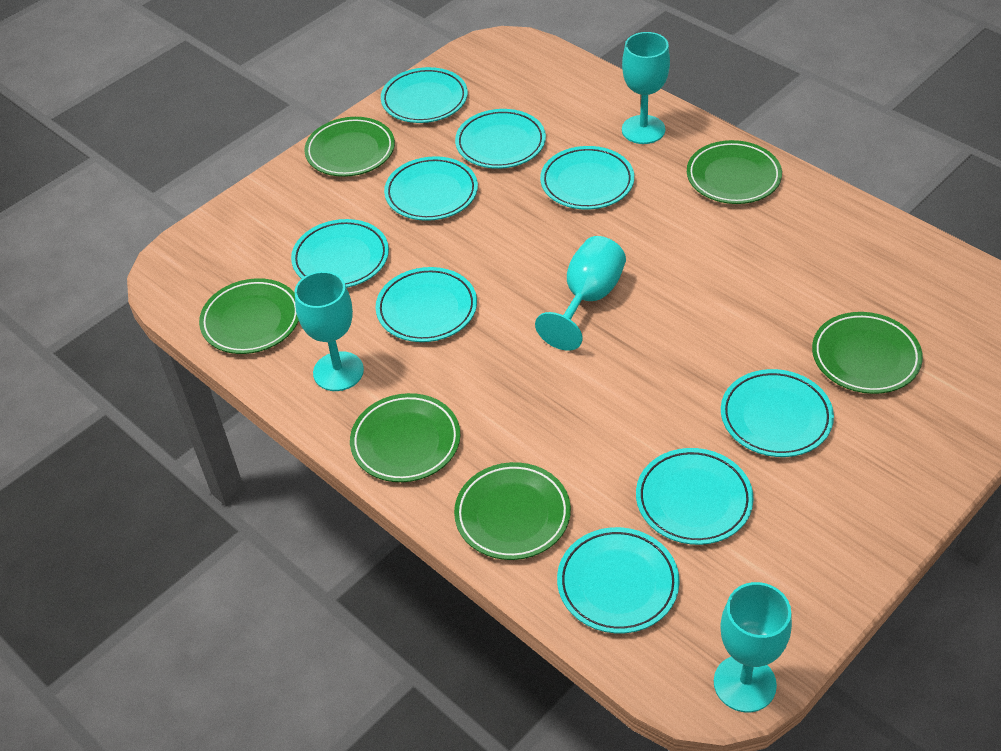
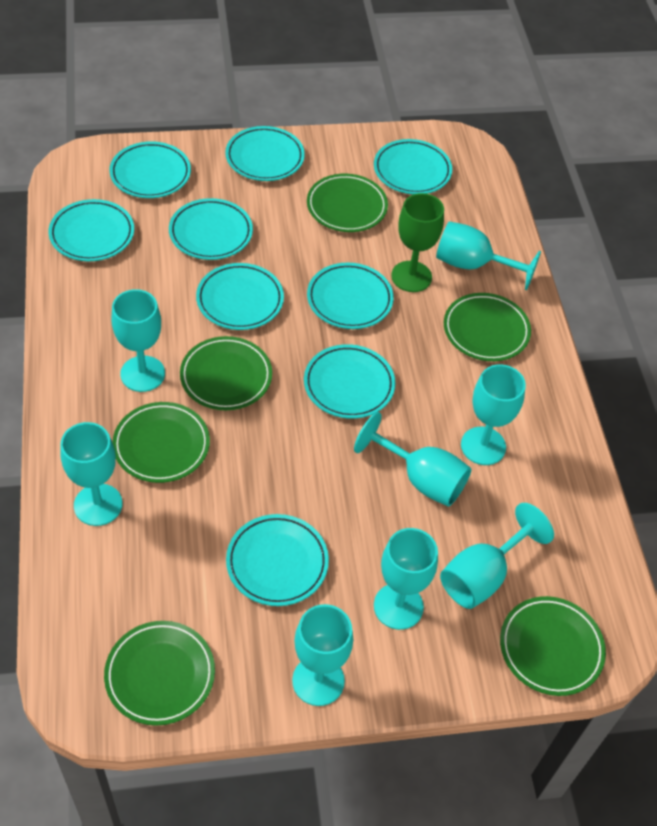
green goblet: none = 0 -> [391,193,444,292] = 1
turquoise goblet: [295,271,364,391] [535,236,626,351] [622,32,670,144] [714,582,792,712] = 4 -> [60,422,122,526] [111,289,165,392] [292,604,353,706] [354,412,472,507] [374,528,438,630] [436,221,541,290] [440,503,554,609] [461,364,526,465] = 8

